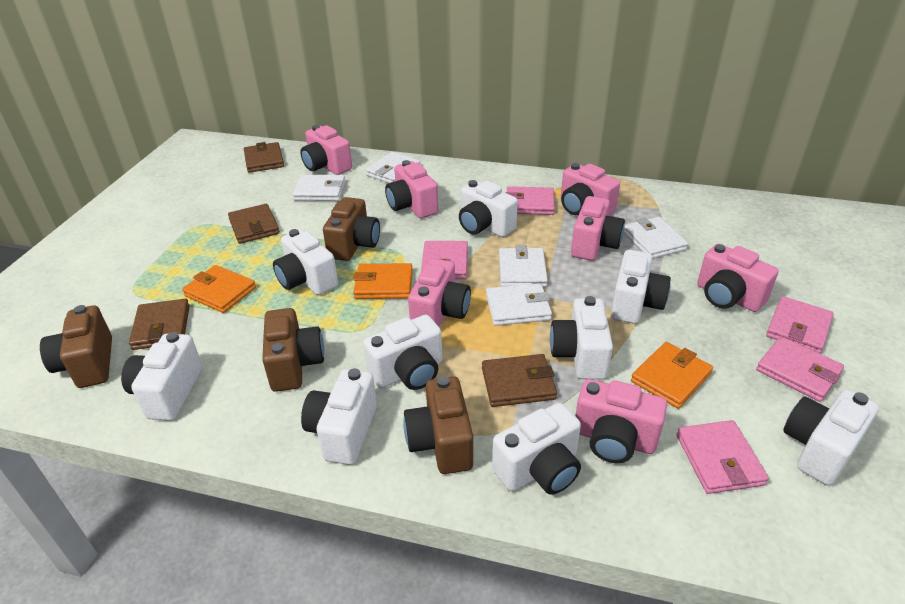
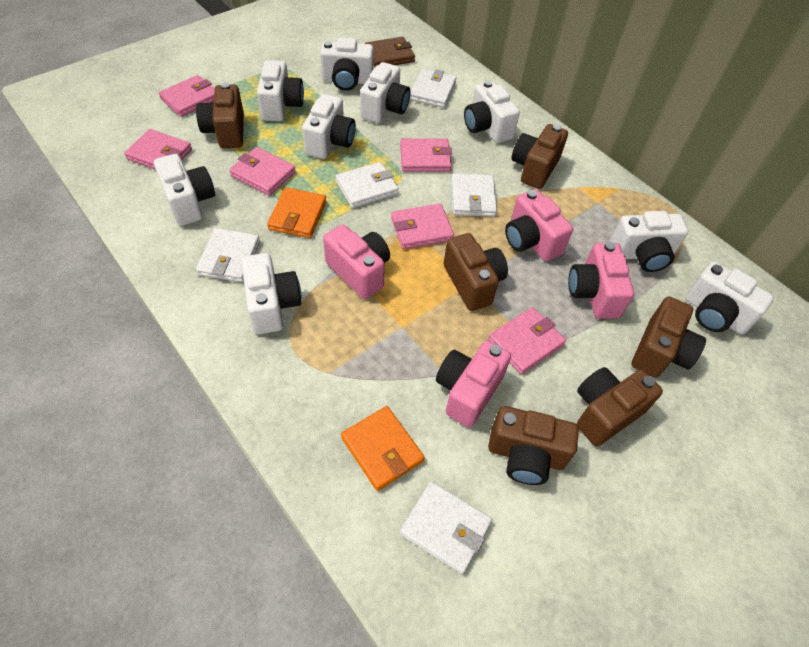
brown camera: [40,305,112,388] [262,308,324,392] [323,197,380,261] [403,376,473,474] = 4 -> [196,82,244,148] [444,233,508,311] [488,406,579,485] [511,124,568,189] [577,367,663,446] [631,296,706,378] = 6
brown wallet: [129,299,190,350] [228,204,280,244] [244,142,284,173] [482,354,557,407] = 4 -> [365,37,415,67] = 1
orange wallet: [182,265,256,313] [353,263,413,299] [631,342,713,409] = 3 -> [267,187,326,238] [341,406,425,491] = 2
pink camera: [300,125,352,175] [385,160,438,218] [408,258,471,326] [561,163,620,216] [571,196,625,261] [575,379,667,463] [697,244,779,312] = 7 -> [323,224,390,299] [436,341,511,427] [505,189,573,261] [568,242,634,319] = 4
pink wallet: [421,241,468,279] [505,186,555,215] [677,420,769,494] [756,336,844,402] [766,296,834,353] = 5 -> [124,129,192,170] [159,75,215,117] [229,147,296,196] [391,204,454,249] [400,138,452,172] [488,307,566,374] = 6

